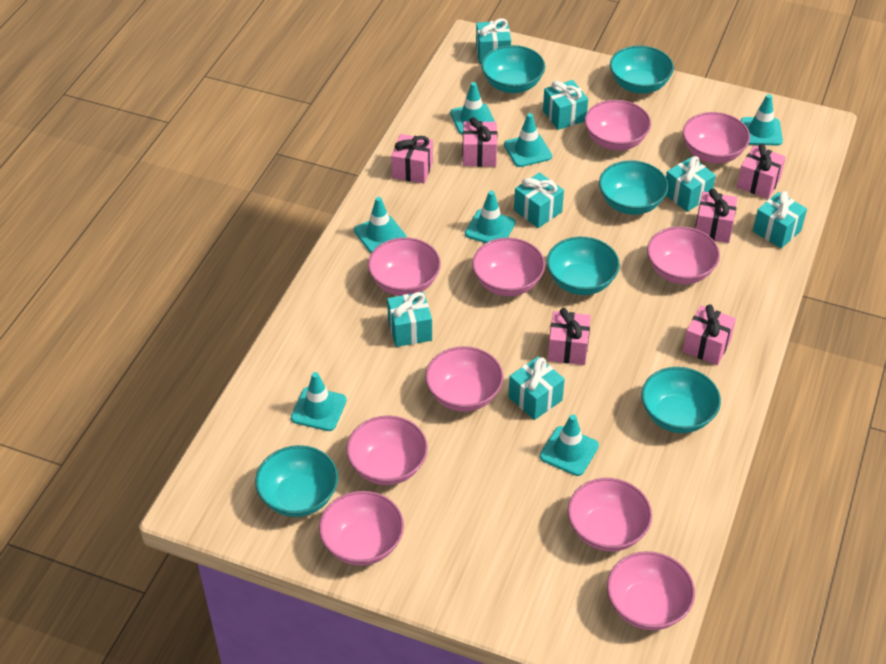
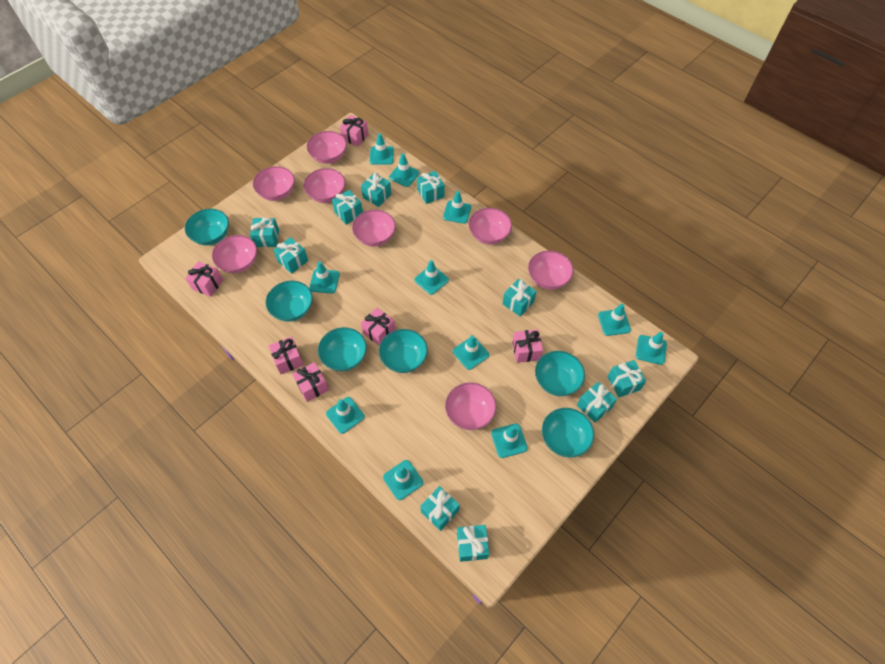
pink bowl: [319,491,404,566] [346,415,428,485] [368,237,441,296] [425,346,503,412] [472,238,545,296] [568,478,652,552] [585,100,651,151] [607,551,695,630] [647,226,720,284] [683,112,750,164] = 10 -> [212,235,257,273] [253,166,295,201] [304,168,345,203] [307,131,347,164] [352,210,396,247] [445,382,496,430] [469,208,512,245] [528,251,574,290] = 8
turquoise gift: [387,292,432,347] [476,18,511,64] [508,357,565,420] [514,172,564,228] [543,80,588,130] [666,156,716,212] [753,191,807,248] = 7 -> [250,218,279,247] [273,237,308,274] [332,190,363,225] [361,173,391,207] [417,171,445,204] [420,486,460,531] [457,525,489,562] [503,279,537,317] [577,382,617,423] [608,360,646,397] = 10
turquoise traffic cone: [291,372,347,431] [354,197,407,253] [450,82,495,135] [465,191,516,243] [504,113,552,167] [540,414,599,476] [741,94,783,146] = 7 -> [309,262,340,294] [326,397,365,434] [370,133,394,165] [383,460,423,500] [389,153,420,187] [414,260,449,295] [443,191,471,224] [453,335,489,370] [491,424,528,458] [598,304,631,336] [636,332,667,365] = 11

